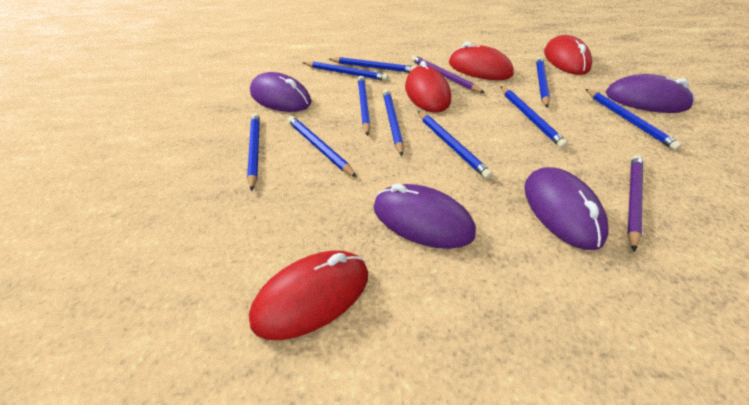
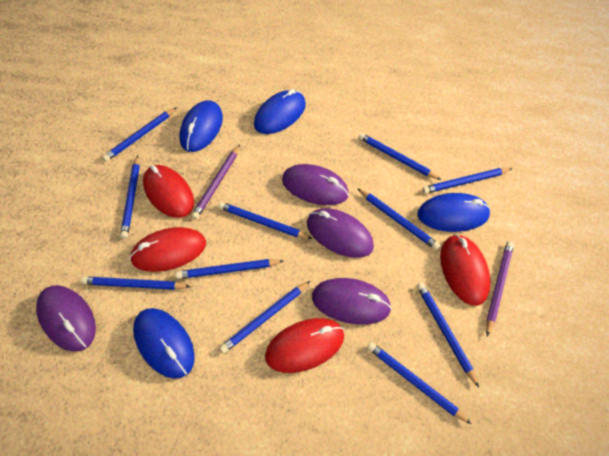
blue mouse: none = 0 -> [133,308,195,379] [180,100,223,152] [254,89,306,134] [417,193,491,232] = 4
blue pencil: [247,113,260,191] [288,116,357,177] [303,61,389,81] [329,57,416,73] [358,76,371,136] [383,89,404,156] [418,111,493,179] [501,87,568,148] [536,57,550,108] [585,89,682,151] = 10 -> [81,276,191,290] [102,107,177,162] [120,156,140,239] [175,259,284,279] [218,202,312,239] [219,281,310,353] [357,188,440,250] [358,133,441,180] [367,342,471,424] [417,282,479,387] [422,168,513,194] = 11

